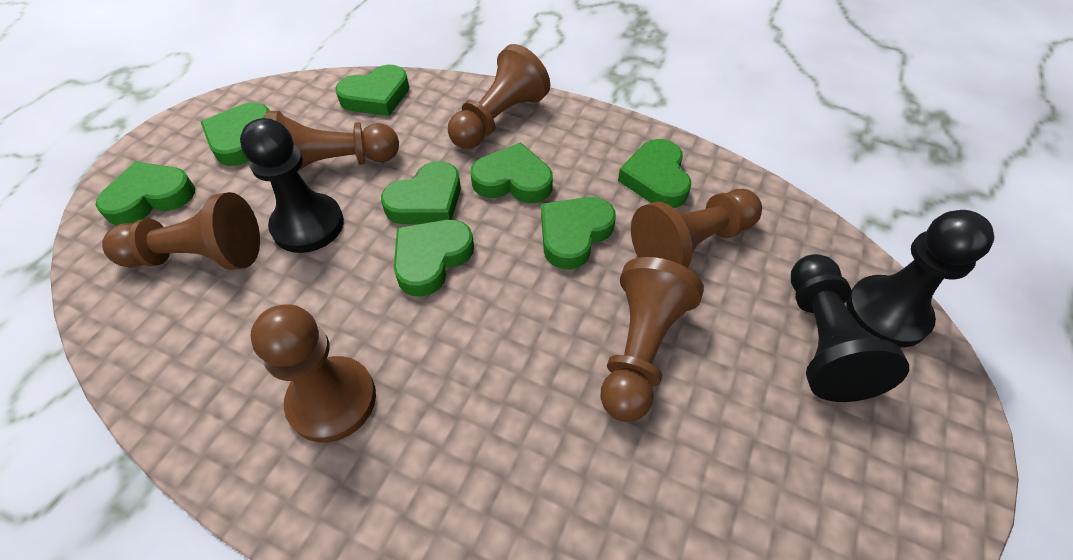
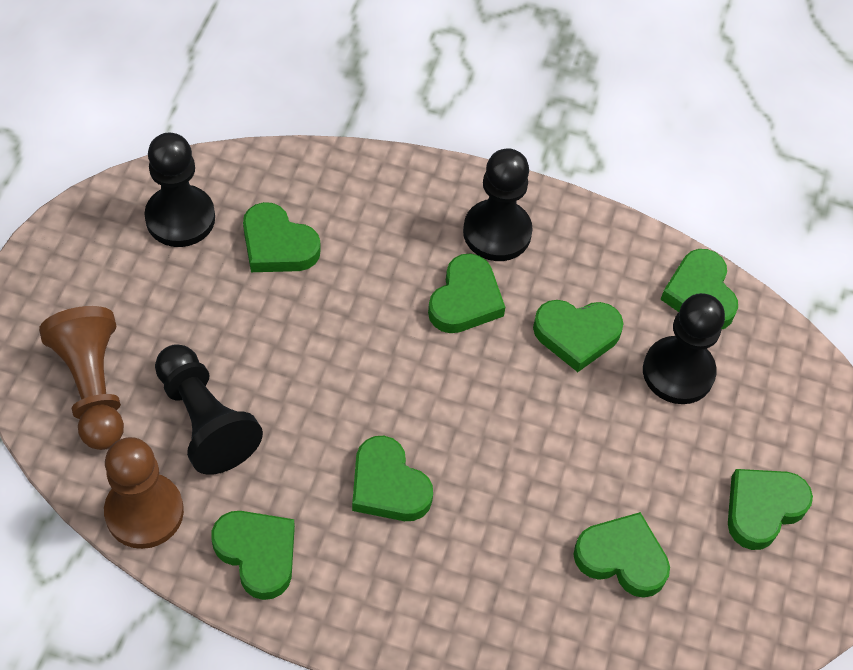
black pawn: [240,118,344,253] [791,254,909,402] [846,210,994,348] = 3 -> [144,133,215,247] [155,344,263,475] [463,148,533,261] [643,293,725,404] = 4
brown pawn: [102,192,260,270] [250,304,376,442] [265,111,399,171] [448,44,550,149] [600,257,704,422] [631,189,762,268] = 6 -> [39,306,124,450] [104,437,184,549] = 2

